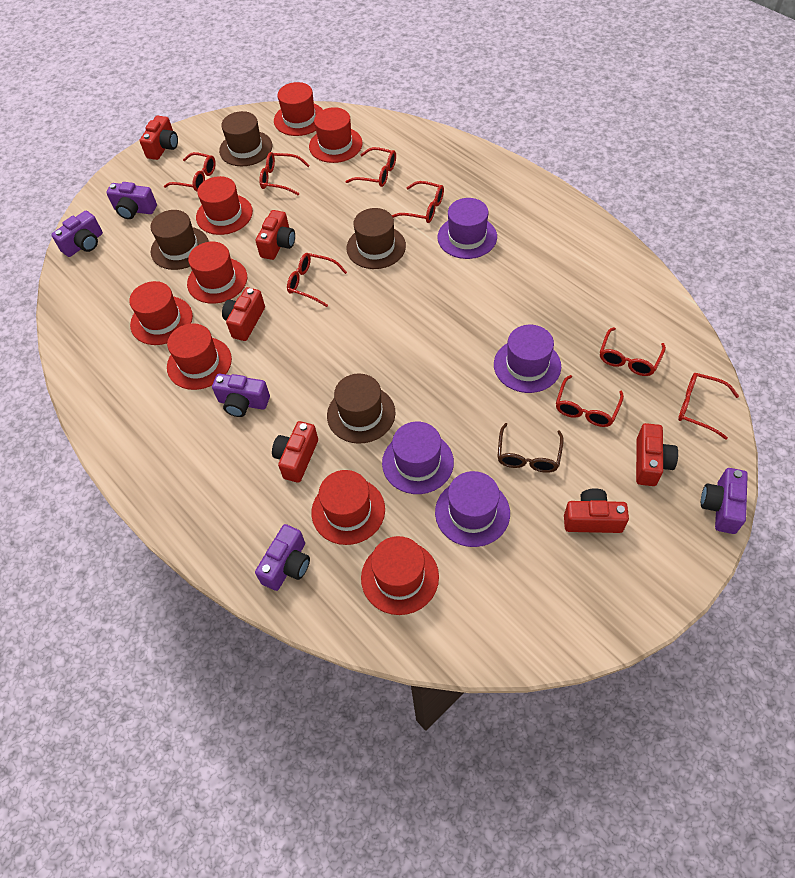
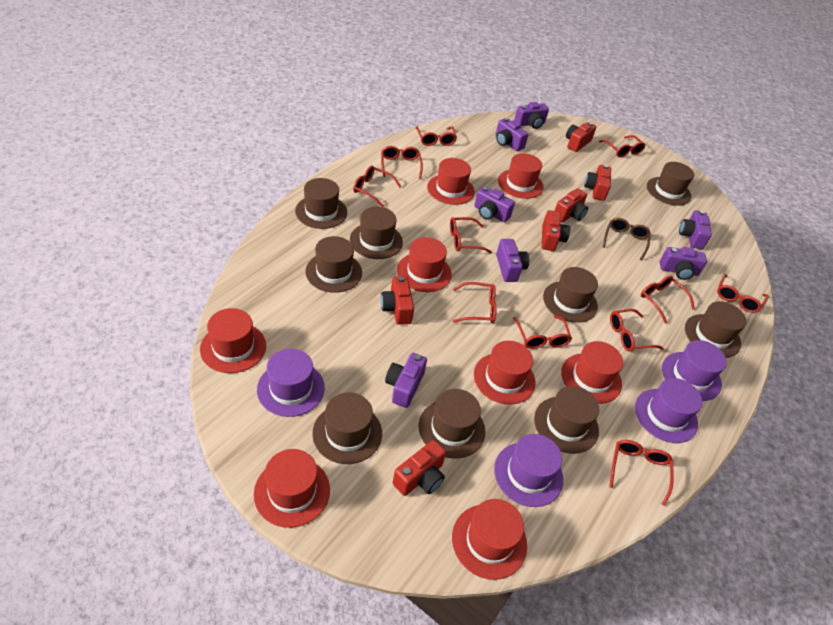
brown hat: [150,210,209,270] [219,111,272,166] [327,374,395,444] [346,208,406,269] = 4 -> [295,178,347,229] [305,236,362,293] [312,392,382,464] [350,207,403,259] [419,389,485,459] [534,386,599,454] [543,267,598,323] [647,162,694,206] [685,301,746,358] = 9
purple camera: [51,211,103,257] [106,182,157,219] [212,374,270,417] [255,524,310,591] [701,468,748,534] = 5 -> [385,353,427,408] [474,186,515,222] [496,118,529,151] [496,239,529,282] [514,102,549,129] [660,247,707,280] [679,210,712,249] = 7
red glasses: [164,152,216,191] [260,152,310,196] [287,253,347,307] [345,147,396,187] [392,181,444,223] [556,375,624,427] [600,327,666,376] [678,373,739,440] = 8 -> [353,166,401,207] [381,146,423,179] [415,126,457,146] [450,217,492,254] [453,282,497,323] [513,315,572,349] [599,135,646,157] [609,440,674,506] [610,309,664,352] [641,276,695,323] [717,274,768,313] = 11

